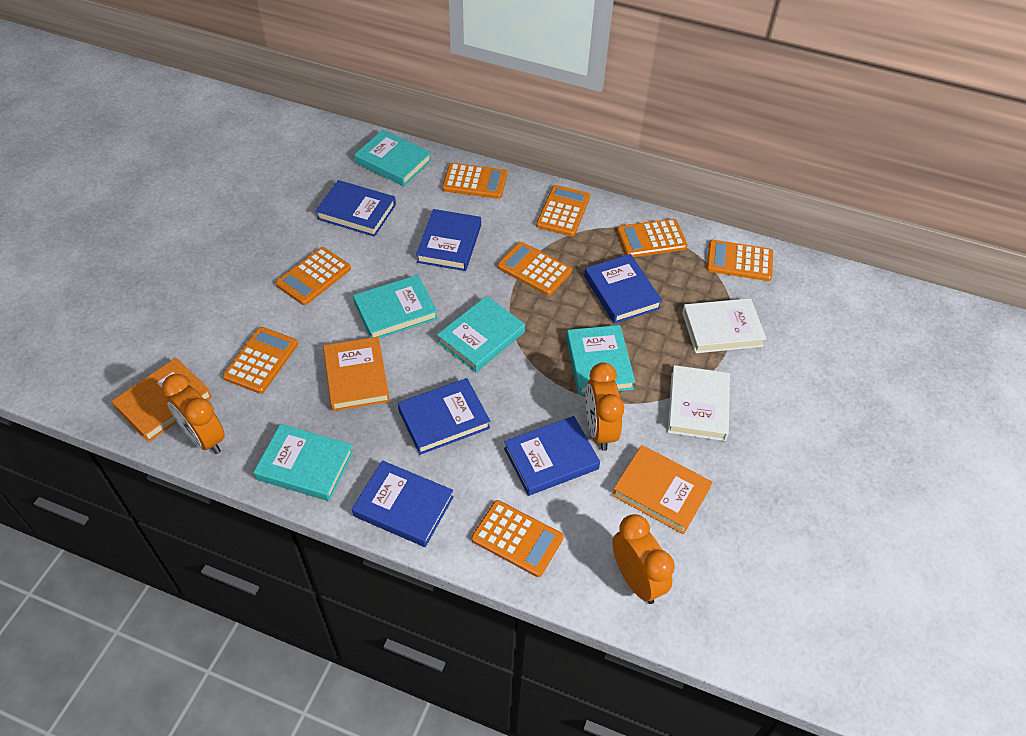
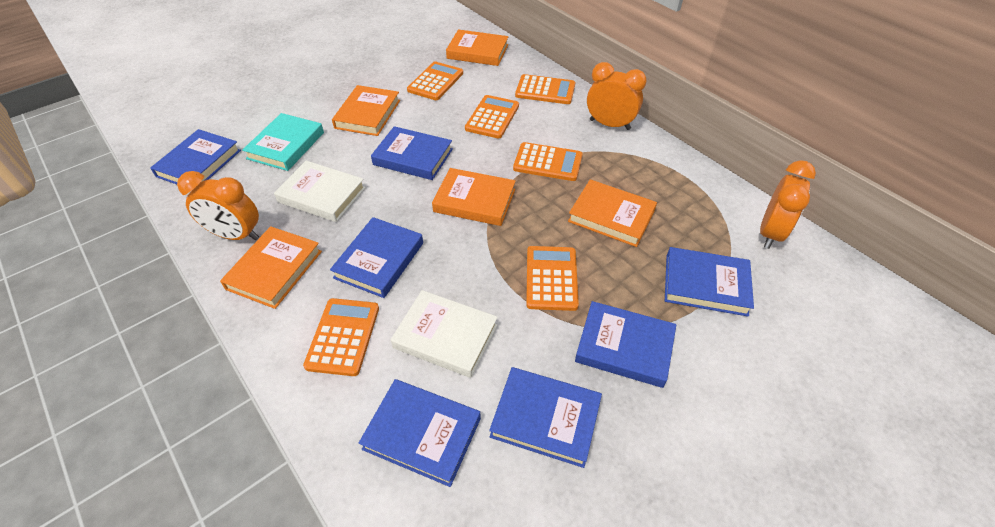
blue book: [315,180,396,237] [352,460,454,547] [398,378,490,455] [416,209,481,271] [504,416,600,496] [584,254,662,324] = 6 -> [150,129,241,184] [330,217,423,298] [359,379,481,487] [371,126,453,180] [489,367,602,468] [575,301,676,388] [665,247,754,317] = 7
orange book: [112,358,213,442] [323,337,390,411] [612,445,712,534] = 3 -> [220,226,322,309] [332,85,400,136] [432,168,516,226] [446,29,508,66] [568,179,657,247] = 5
orange calculator: [223,327,298,394] [276,247,351,305] [442,163,507,199] [471,500,564,577] [497,242,572,296] [536,185,590,236] [617,219,688,257] [706,240,773,281] = 8 -> [303,298,379,376] [407,62,463,100] [465,95,519,139] [513,142,583,181] [515,74,575,104] [526,246,579,311] = 6
turquoise book: [254,424,353,501] [353,275,438,338] [354,130,432,186] [437,296,525,372] [566,325,635,395] = 5 -> [242,113,324,171] = 1

